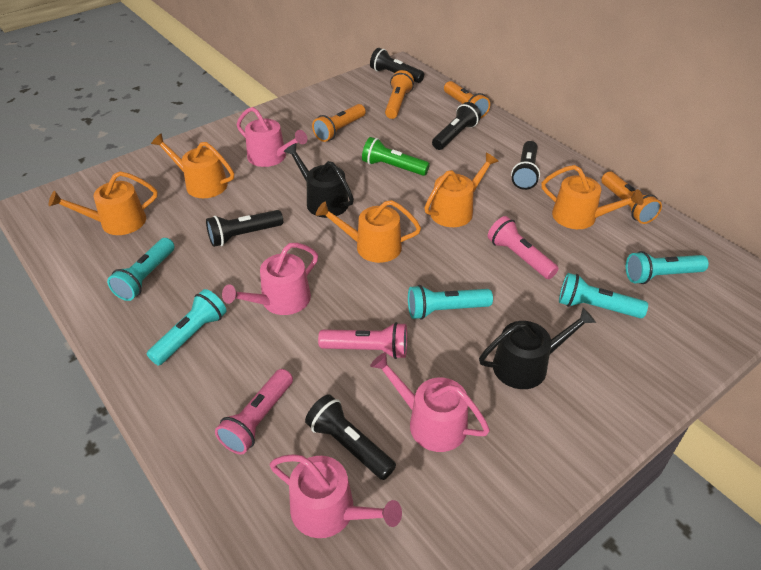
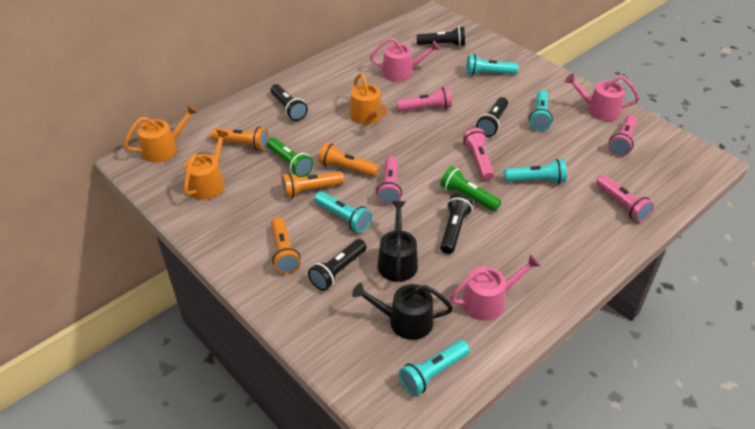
green flashlight: [362,137,430,176] = 1 -> [267,138,313,177] [440,166,501,211] = 2
orange watering can: [49,171,157,235] [151,133,234,198] [316,200,421,263] [424,153,499,227] [541,165,644,229] = 5 -> [124,105,198,162] [184,130,229,200] [350,73,388,124] = 3
pink flashlight: [215,369,293,455] [318,322,407,359] [488,216,559,279] = 3 -> [376,156,402,206] [396,87,452,112] [463,128,494,181] [596,175,654,222] [608,115,637,157] = 5
pink watering can: [222,243,318,315] [237,107,307,167] [270,454,402,538] [370,352,490,452] = 4 -> [370,38,440,81] [450,254,541,321] [565,73,639,121] = 3

